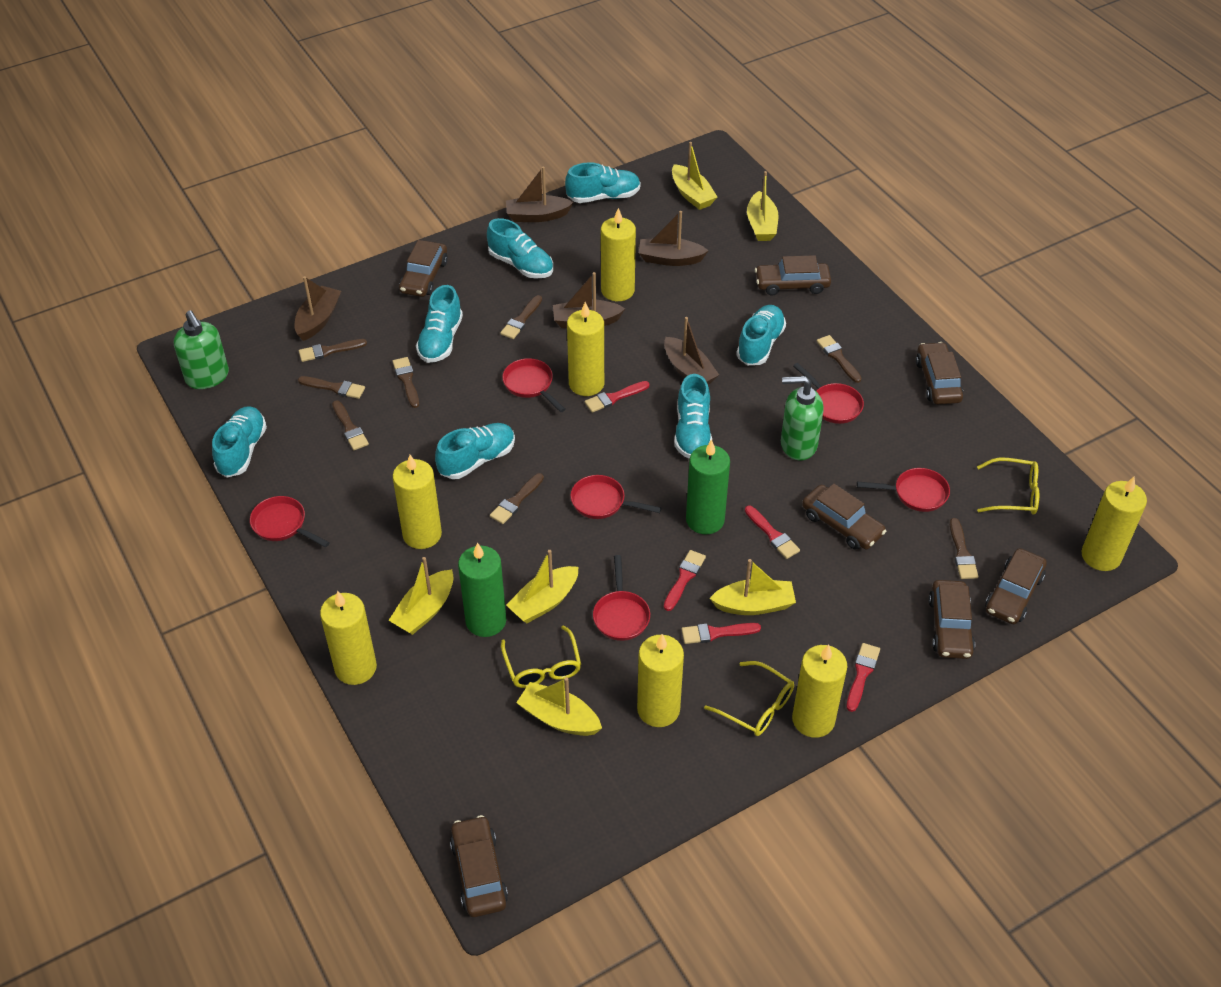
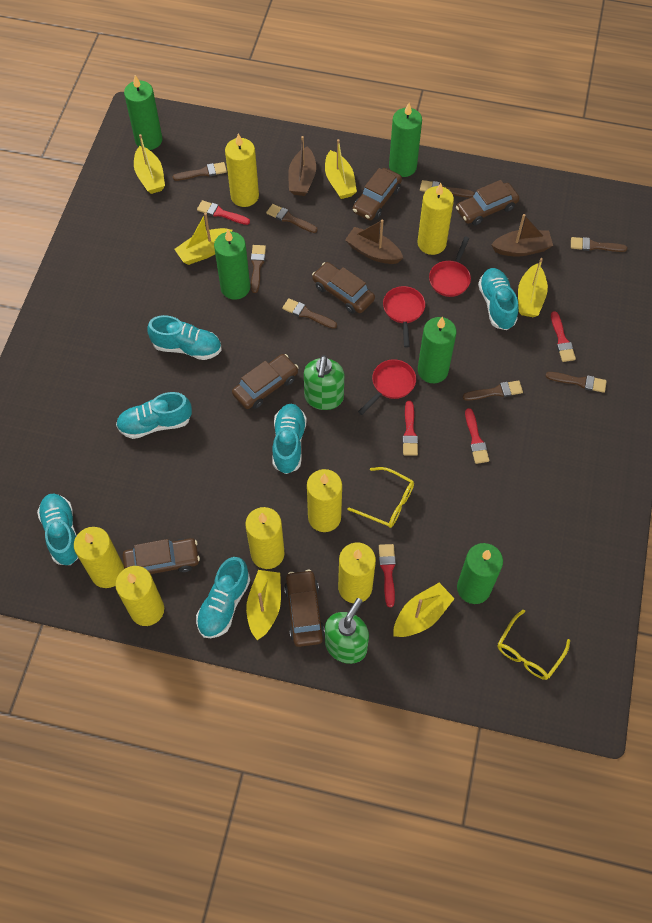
brown boat: [294,276,341,341] [506,166,574,222] [553,272,625,328] [639,211,709,266] [664,317,719,385] = 5 -> [288,136,316,196] [345,220,403,264] [491,214,553,256] = 3
brown car: [399,240,448,297] [450,815,508,917] [755,255,831,296] [802,484,886,550] [916,342,963,405] [928,580,975,659] [985,548,1047,624] = 7 -> [122,538,200,574] [232,354,299,409] [284,570,325,647] [312,262,375,313] [352,168,402,221] [456,180,519,225] = 6
green candle: [458,543,506,637] [686,439,730,534] = 2 -> [124,75,163,150] [214,230,250,300] [389,103,422,177] [418,317,456,383] [457,543,503,604] = 5
red pan: [250,496,330,548] [502,358,566,412] [570,475,662,519] [593,555,650,641] [793,363,864,424] [857,468,950,512] = 6 -> [358,359,416,415] [383,286,425,348] [429,237,471,297] = 3
turquoise shoe: [212,406,267,477] [416,285,463,363] [435,423,515,479] [487,218,553,279] [565,162,641,203] [674,374,712,459] [736,305,786,365] = 7 -> [37,494,78,565] [116,392,192,439] [147,315,222,360] [196,557,250,638] [272,404,307,474] [478,268,518,330] = 6
yellow glasses: [501,625,581,688] [704,661,794,736] [977,458,1039,515] = 3 -> [347,467,414,528] [498,610,570,680] = 2

